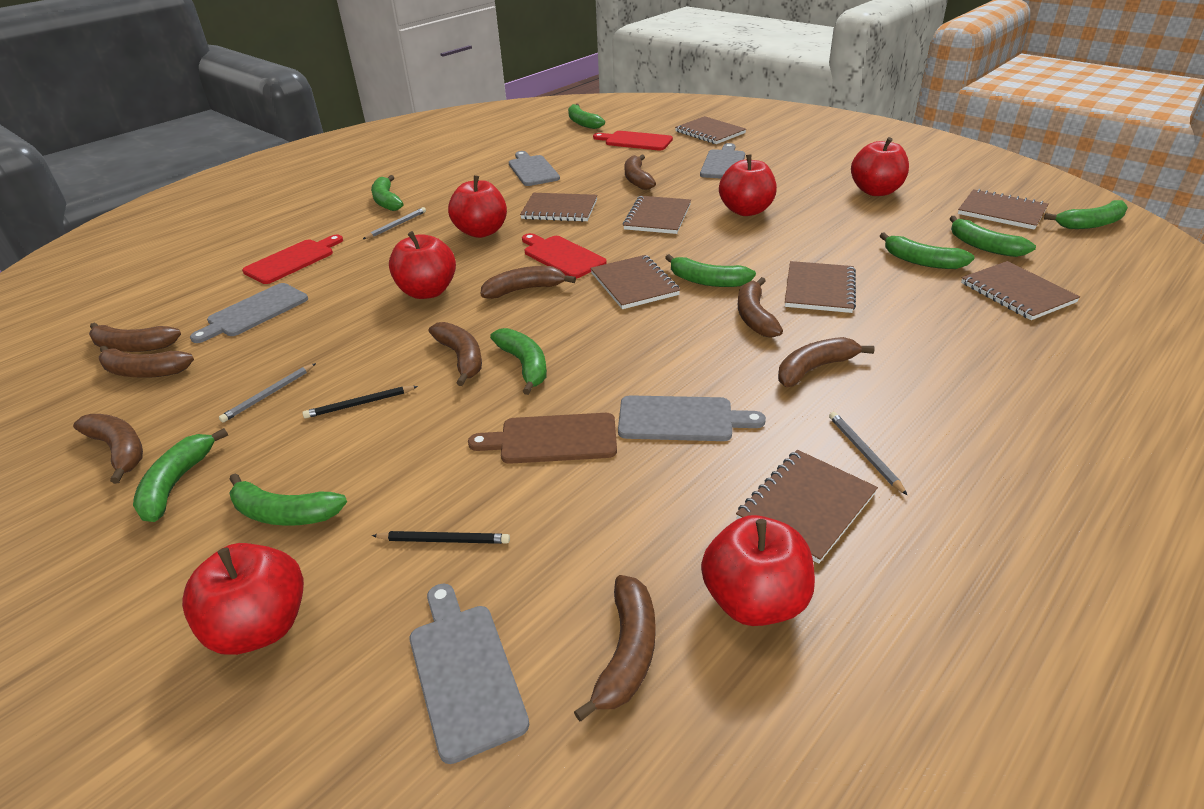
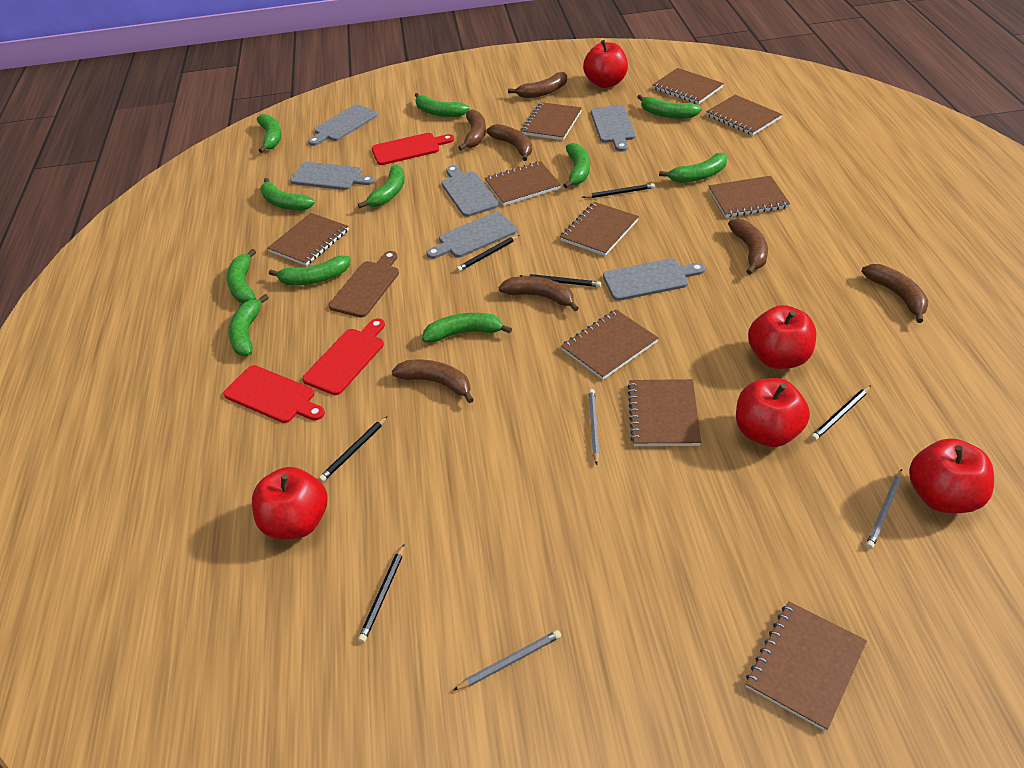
black pencil: [302,386,418,418] [372,531,510,544] = 2 -> [319,416,388,482] [358,544,404,643] [456,235,520,272] [520,274,601,287] [582,183,655,198] [811,385,871,441] = 6
brown banana: [73,414,143,484] [89,323,181,352] [99,345,194,378] [429,322,482,386] [481,266,576,299] [574,575,655,721] [625,155,656,190] [738,277,783,338] [778,337,875,387] = 9 -> [392,360,474,403] [458,110,486,150] [486,124,532,161] [499,276,579,311] [508,72,567,98] [728,219,768,274] [861,264,928,323] = 7
brown notebook: [520,193,597,222] [590,255,680,309] [623,196,691,234] [675,116,746,144] [736,450,878,564] [785,261,856,313] [958,189,1048,230] [961,261,1080,320] = 8 -> [267,213,349,266] [484,161,561,206] [521,102,582,140] [560,202,639,256] [561,310,658,380] [627,379,701,446] [653,68,724,104] [706,95,782,135] [709,176,790,218] [746,601,867,731] = 10
green banana: [133,428,228,522] [229,473,347,526] [371,175,404,211] [490,328,547,395] [568,104,605,129] [665,254,756,287] [880,232,975,269] [950,216,1036,257] [1044,200,1128,229] = 9 -> [227,249,256,303] [228,294,269,356] [257,114,282,153] [260,178,315,211] [269,256,351,285] [358,165,405,208] [415,93,469,117] [422,313,512,343] [563,143,590,188] [638,94,702,119] [659,153,728,183] = 11
grey cutting board: [190,283,308,343] [410,583,529,764] [509,151,560,186] [618,395,766,441] [700,143,745,179] = 5 -> [290,162,375,190] [308,104,378,146] [426,212,517,259] [441,165,499,217] [591,105,636,151] [603,258,705,301] = 6
red apple: [182,543,304,655] [389,231,456,299] [448,175,507,238] [701,515,815,626] [719,154,777,216] [851,137,909,196] = 6 -> [252,467,328,539] [583,40,628,88] [736,378,810,447] [748,305,816,369] [909,438,994,513] = 5

